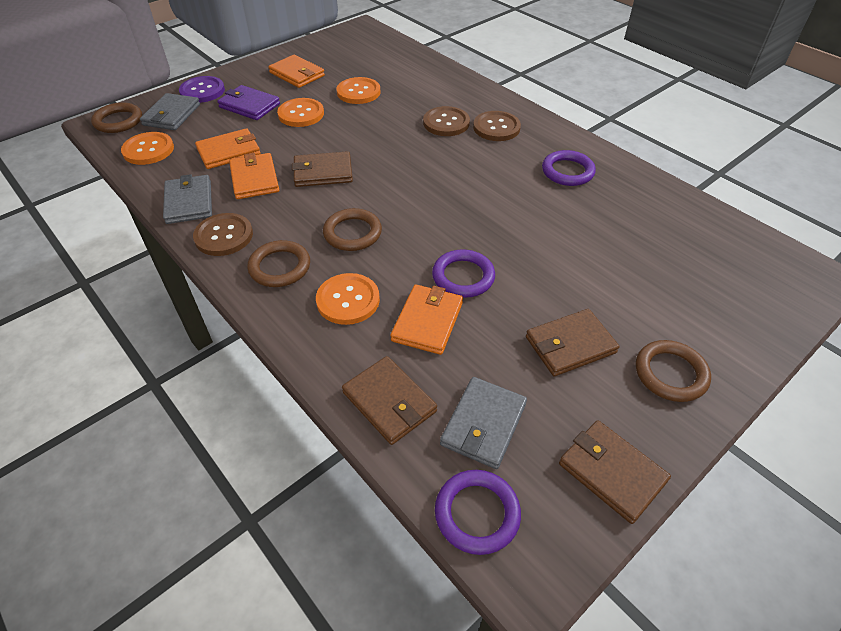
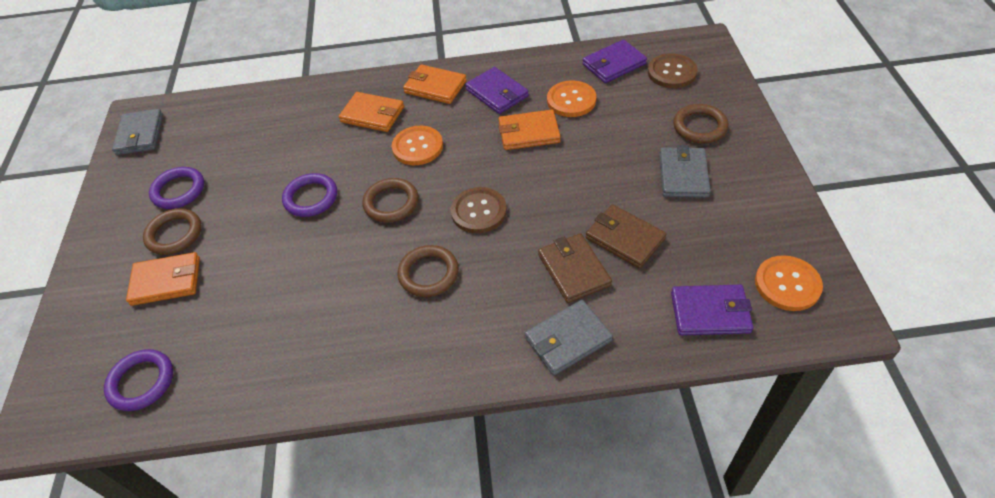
brown button: [193,213,253,256] [423,106,470,136] [473,111,521,141] = 3 -> [451,187,507,233] [648,53,697,88] = 2
brown wallet: [292,151,353,187] [342,356,437,445] [526,309,619,376] [559,420,671,524] = 4 -> [538,233,612,303] [586,205,666,269] = 2
orange button: [121,132,174,165] [277,98,324,127] [316,273,380,325] [337,77,381,104] = 4 -> [392,126,443,165] [547,80,596,117] [755,255,823,311] = 3
purple button: [179,76,225,103] = 1 -> none = 0
purple wallet: [217,85,280,120] = 1 -> [465,67,529,114] [582,40,647,83] [671,284,753,335] = 3

